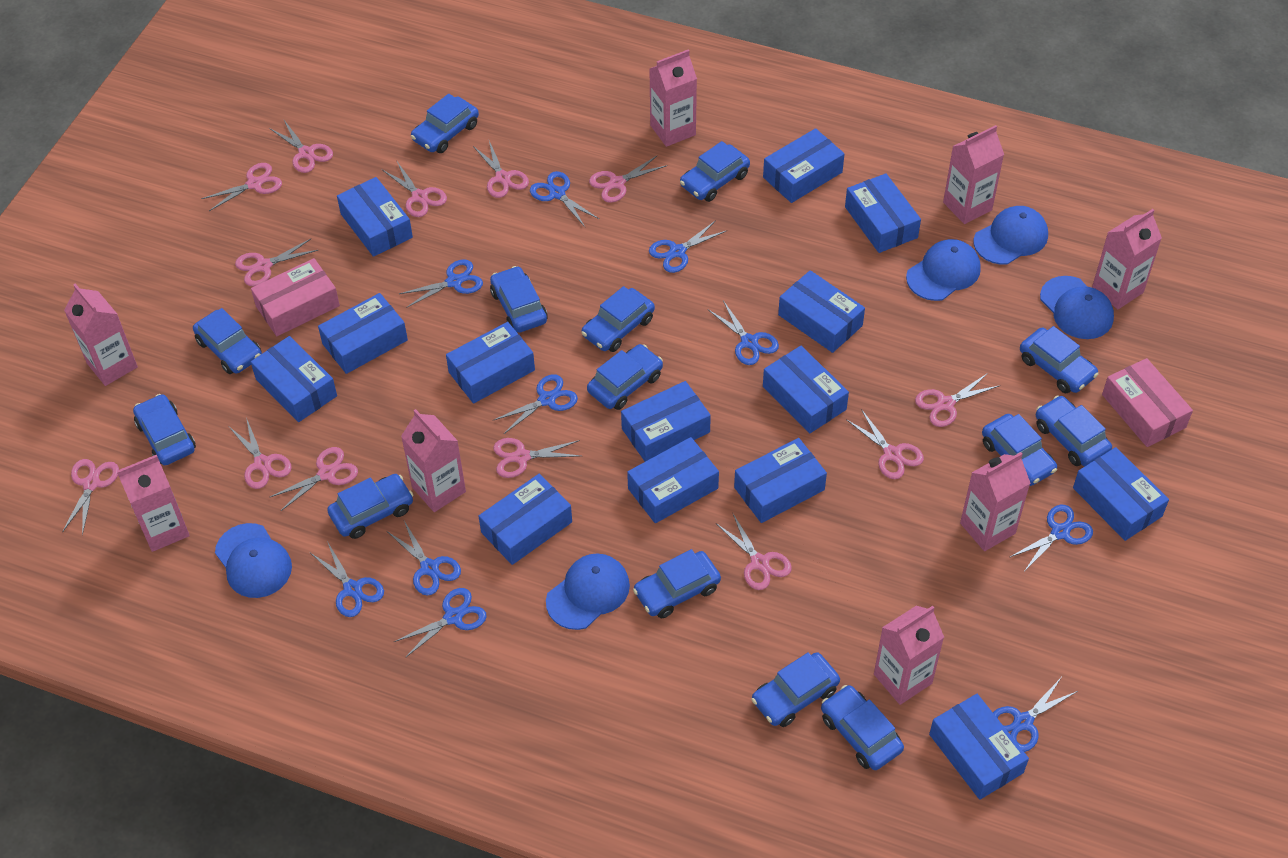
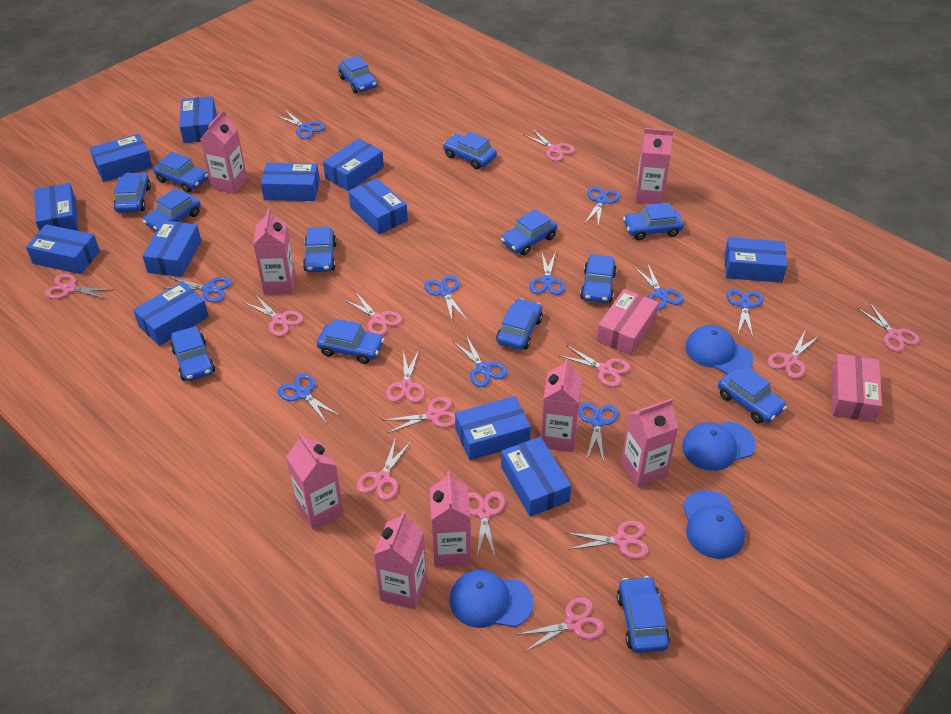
blue box: [251,336,337,422] [318,293,408,374] [337,177,413,257] [446,322,535,403] [479,474,572,565] [621,381,711,462] [627,437,719,523] [734,438,827,523] [763,128,844,203] [763,346,849,433] [778,270,865,353] [845,173,921,253] [929,694,1029,800] [1073,447,1169,541] = 14 -> [26,224,100,274] [34,183,78,231] [90,134,153,182] [133,282,209,346] [142,220,201,277] [179,96,217,143] [261,163,320,201] [323,139,384,191] [348,178,408,234] [455,396,531,460] [501,437,571,517] [724,237,787,283] = 12
blue cap: [215,523,292,598] [546,554,630,630] [906,239,981,301] [973,206,1048,265] [1040,276,1114,339] = 5 -> [450,570,534,628] [682,421,756,471] [683,490,745,559] [685,325,753,374] = 4

